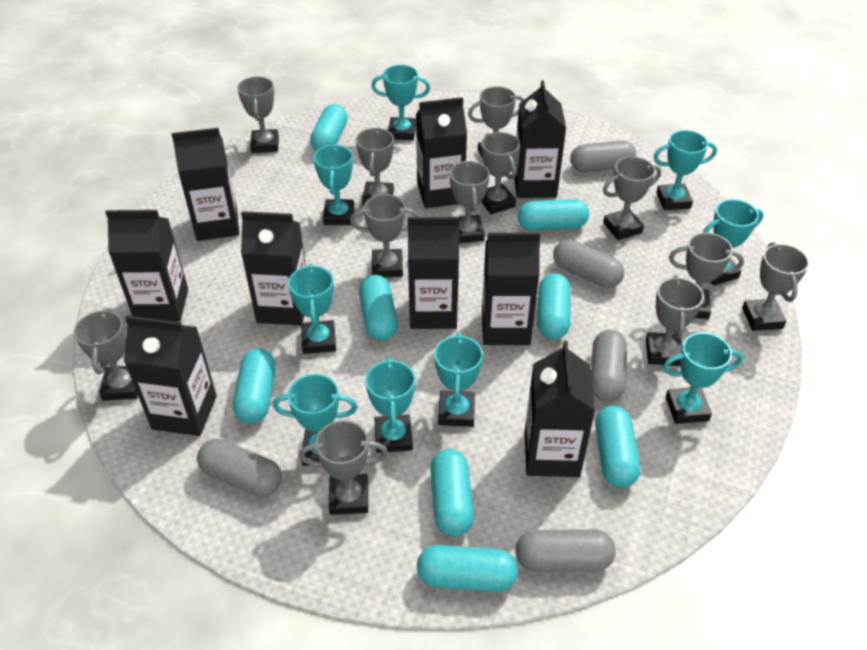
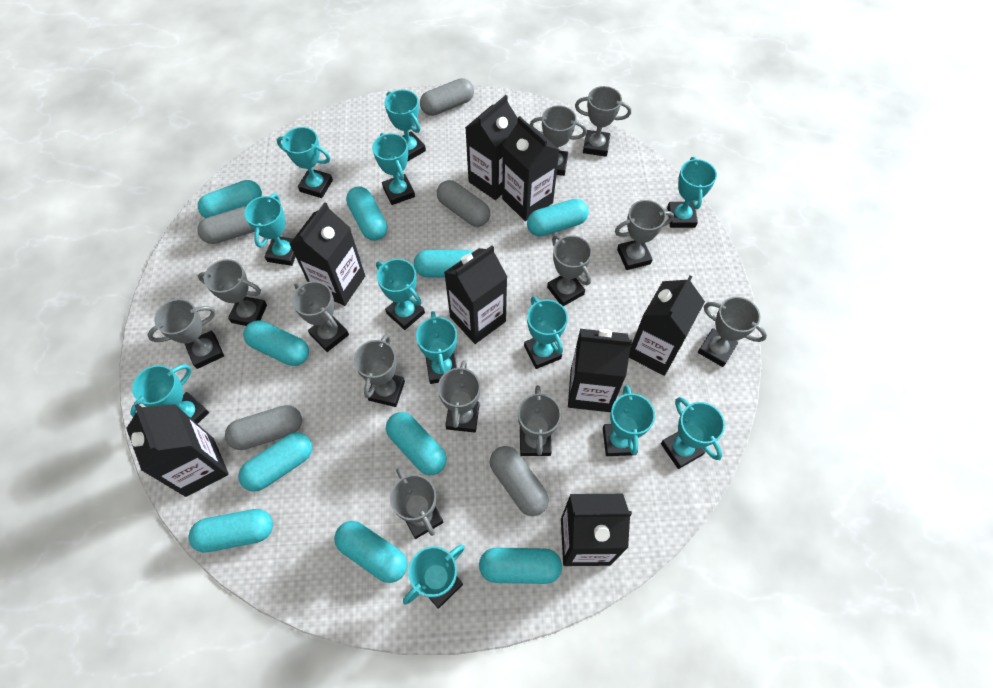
black carton: [105,210,188,321] [124,315,217,436] [172,128,239,241] [241,211,306,325] [408,217,459,329] [416,97,467,209] [482,233,540,345] [514,80,566,198] [525,341,595,477] = 9 -> [126,404,229,497] [290,202,365,306] [444,245,507,344] [465,95,518,200] [502,116,559,221] [561,494,632,566] [568,329,632,412] [629,275,705,376] = 8
turquoise capsule: [233,349,275,424] [310,104,348,151] [359,275,398,341] [417,545,518,592] [430,449,474,537] [518,199,589,231] [537,273,571,339] [595,406,640,488] = 8 -> [188,509,273,552] [198,180,262,218] [238,433,312,492] [243,320,309,366] [334,521,407,583] [346,186,387,240] [386,412,447,475] [414,250,473,278] [479,548,562,584] [527,199,589,236] = 10
turquoise trophy: [273,374,358,466] [288,264,336,354] [313,144,354,225] [365,357,415,453] [371,65,430,140] [434,332,483,427] [653,130,717,210] [663,332,743,424] [703,199,764,286] = 9 -> [130,364,209,424] [244,193,296,266] [277,127,333,198] [372,133,415,205] [376,259,425,330] [385,90,426,162] [403,545,465,609] [416,311,457,384] [524,296,568,369] [603,385,655,456] [661,397,725,469] [667,157,717,228] = 12

